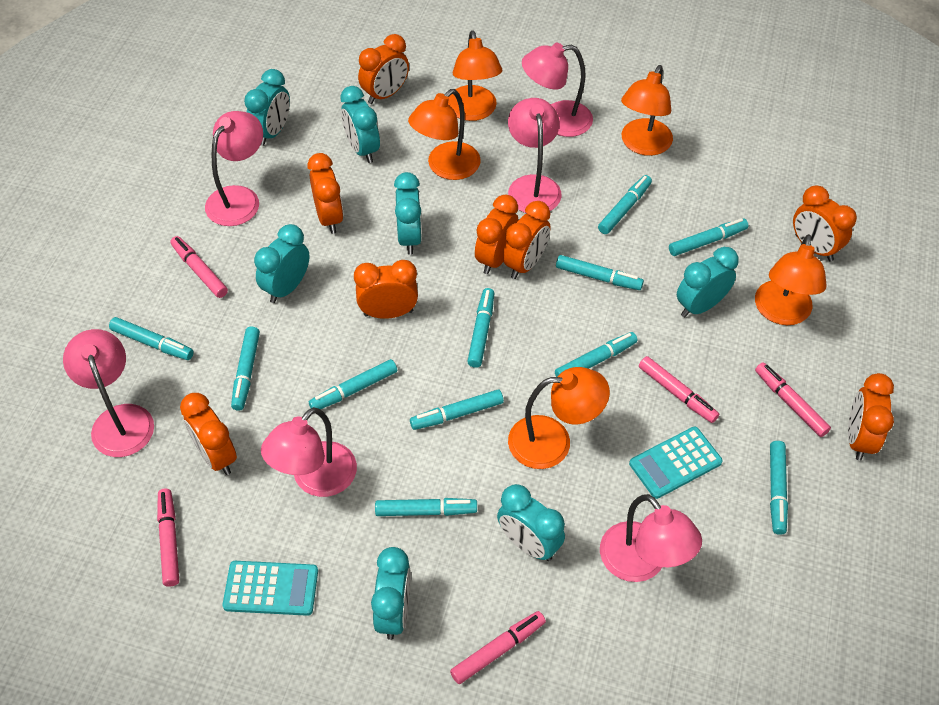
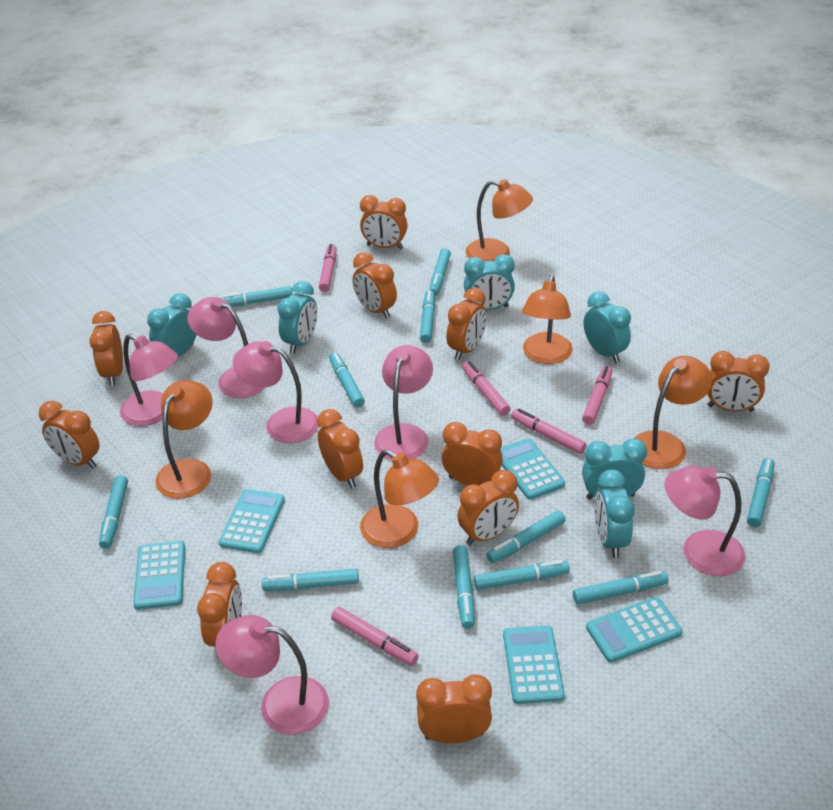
orange clock: [180,393,237,475] [308,153,344,234] [354,260,418,319] [358,34,409,104] [475,194,518,274] [503,201,550,279] [793,185,857,261] [848,373,894,461] = 8 -> [39,401,99,469] [90,311,123,386] [197,562,242,647] [317,409,363,488] [353,252,397,319] [360,195,407,250] [416,675,492,743] [442,422,503,485] [446,288,487,360] [457,470,519,545] [707,351,770,412] = 11
turquoise calculator: [222,561,318,616] [629,427,723,499] = 2 -> [133,541,185,610] [219,489,285,553] [500,438,565,500] [503,625,565,704] [586,597,683,663] = 5
turquoise clock: [244,69,290,146] [254,224,309,303] [340,86,380,163] [371,547,411,640] [394,172,422,255] [497,484,565,561] [677,247,739,317] = 7 -> [147,293,196,357] [277,281,317,353] [464,254,515,310] [582,438,647,500] [584,291,631,363] [595,469,635,558] = 6

